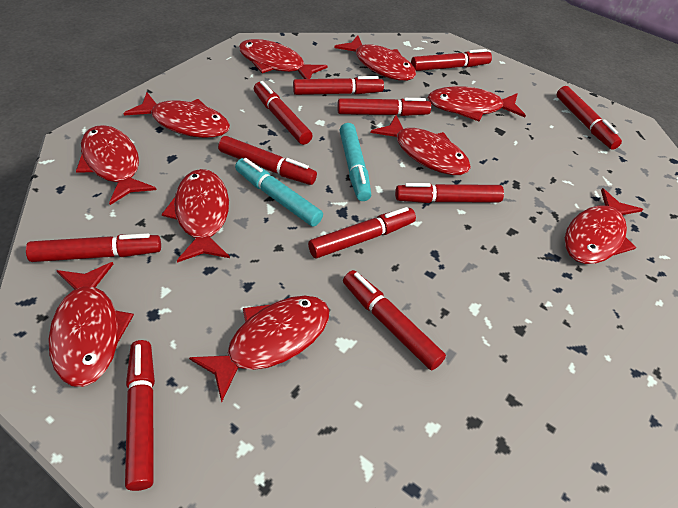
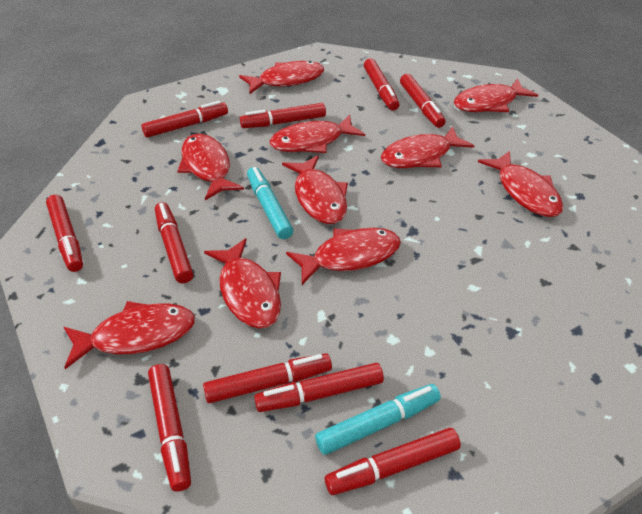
red marker: [26,233,161,262] [125,340,155,491] [218,136,317,185] [254,81,313,145] [293,76,384,95] [308,207,416,259] [337,98,431,116] [343,270,446,370] [395,183,504,203] [411,49,492,71] [557,86,622,150] = 11 -> [46,195,83,272] [141,101,228,138] [148,364,191,492] [155,202,193,283] [203,353,332,403] [240,103,326,128] [254,363,384,412] [325,428,461,495] [364,58,399,111] [400,74,446,128] = 10

